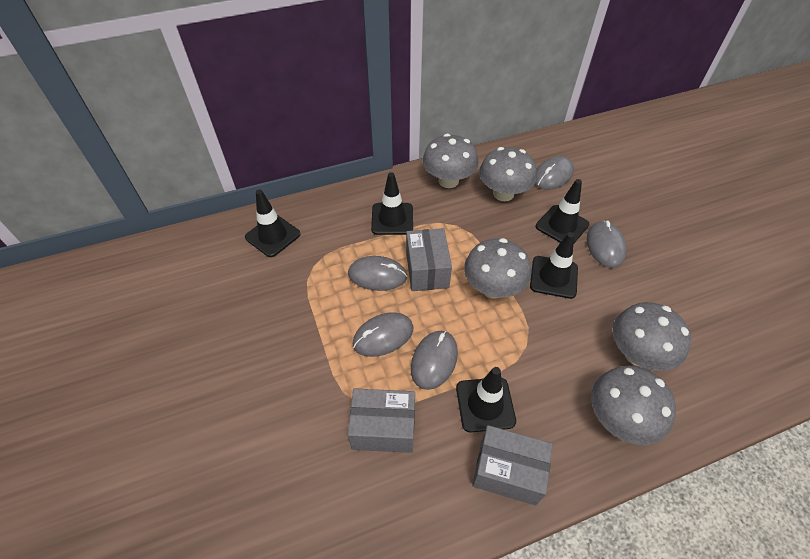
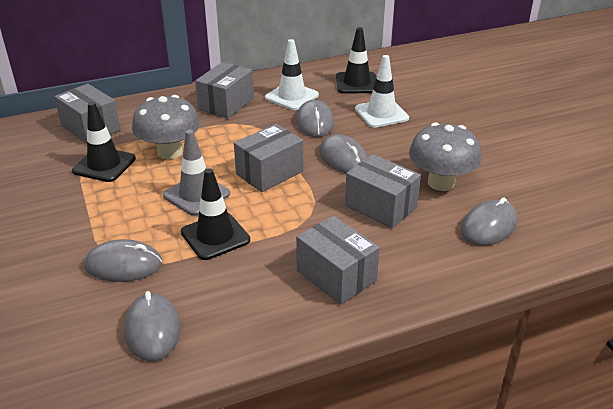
black traffic cone: [245,190,301,257] [371,172,413,235] [456,367,516,432] [530,232,578,299] [536,179,589,243] = 5 -> [72,102,136,182] [181,168,250,260] [336,27,376,94] = 3
grey box: [348,388,415,453] [406,228,452,291] [472,425,553,506] = 3 -> [54,83,121,144] [195,62,254,119] [234,124,303,192] [296,216,380,305] [345,154,421,228] = 5
grey mushroom: [423,134,479,188] [464,238,531,299] [479,147,537,201] [591,366,676,445] [613,302,691,371] = 5 -> [132,95,200,159] [409,122,482,191] = 2
grey traffic cone: none = 0 -> [163,130,230,216] = 1
white traffic cone: none = 0 -> [265,39,319,110] [355,55,409,128] = 2

